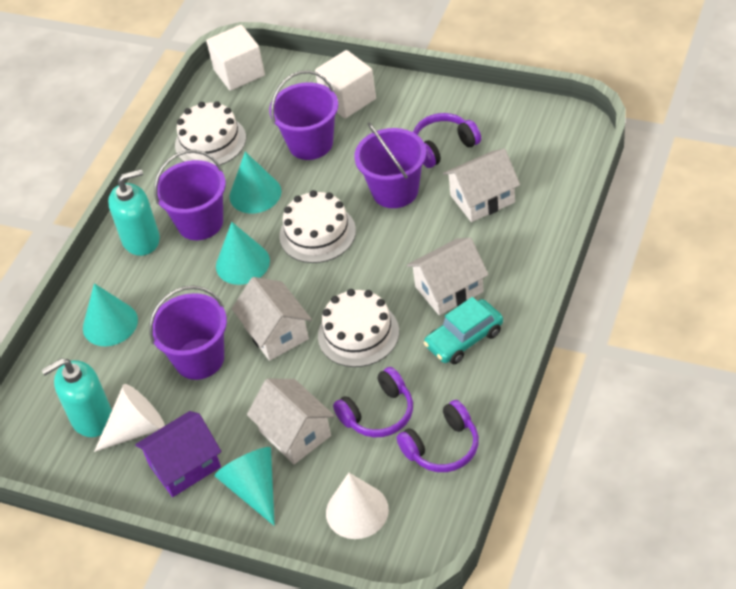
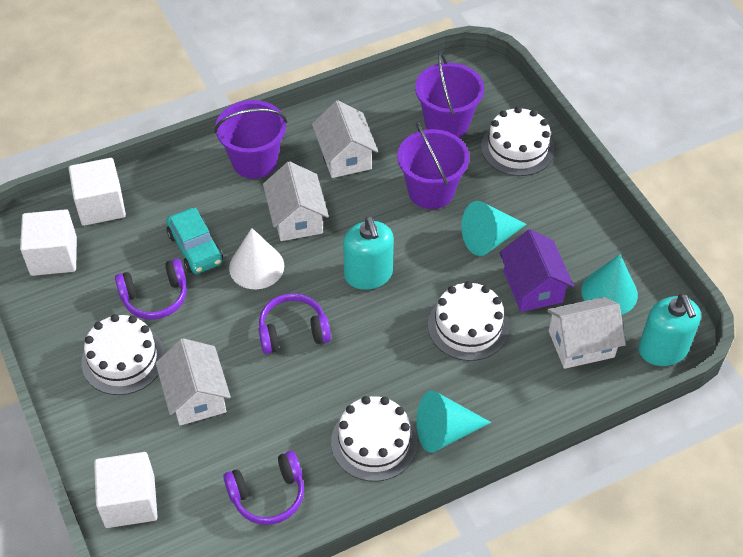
purple bucket: [149,285,227,380] [154,150,226,240] [269,70,338,160] [354,123,426,208] = 4 -> [214,100,287,179] [397,122,470,209] [415,52,484,137] = 3
turquoise cone: [83,283,138,346] [215,447,275,526] [216,222,270,285] [229,152,282,214] = 4 -> [416,390,491,453] [461,201,527,256] [581,254,638,315] = 3
white cake: [175,101,246,165] [279,190,356,263] [318,289,399,367] = 3 -> [82,314,165,395] [331,396,418,481] [428,281,509,361] [481,107,555,176] = 4
white cone: [94,384,165,452] [326,473,389,539] = 2 -> [229,228,284,289] = 1
white cube: [206,25,265,91] [315,50,376,118] = 2 -> [20,209,77,276] [69,158,126,226] [94,452,158,528] = 3

